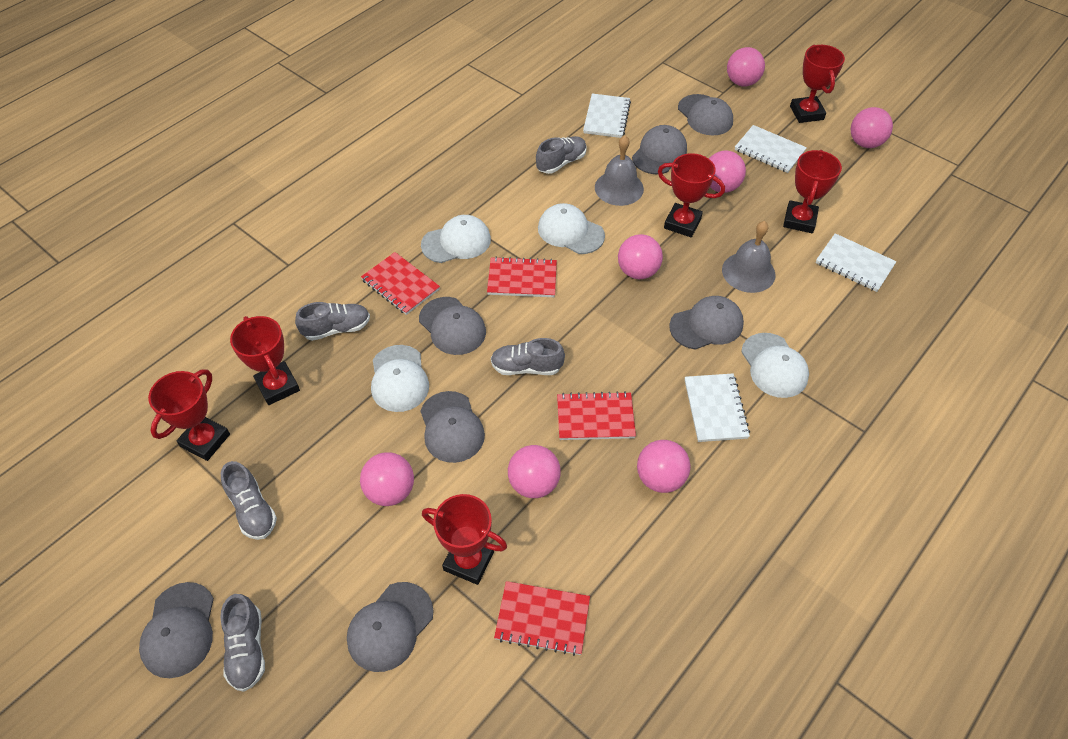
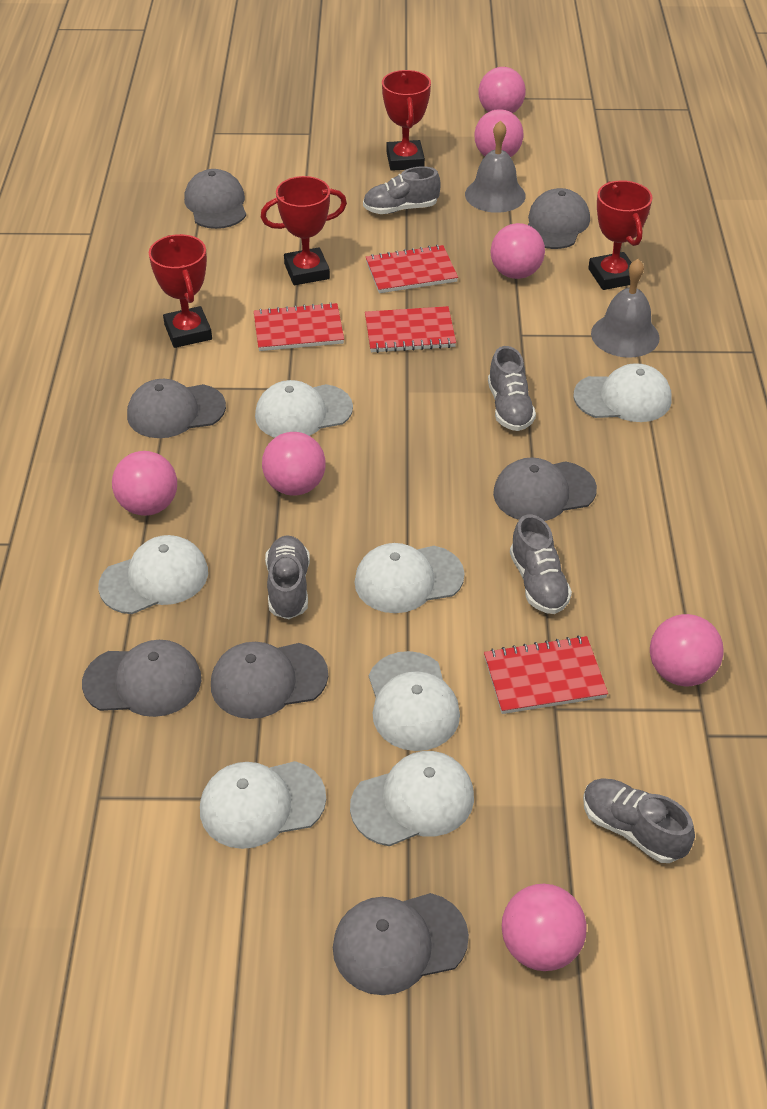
red trophy: [148,369,230,461] [230,316,300,405] [422,494,507,585] [658,153,725,237] [783,150,842,233] [790,45,845,123] = 6 -> [149,234,212,348] [261,176,347,285] [382,70,431,171] [588,180,652,290] = 4
white cap: [371,345,429,412] [421,215,491,263] [538,203,605,254] [741,333,809,398] = 4 -> [98,535,208,614] [200,761,326,849] [255,380,353,438] [350,751,474,846] [355,543,465,613] [369,651,460,751] [574,363,672,422] = 7
white notebook: [583,94,631,138] [685,373,750,442] [734,125,807,173] [816,233,897,292] = 4 -> none = 0

